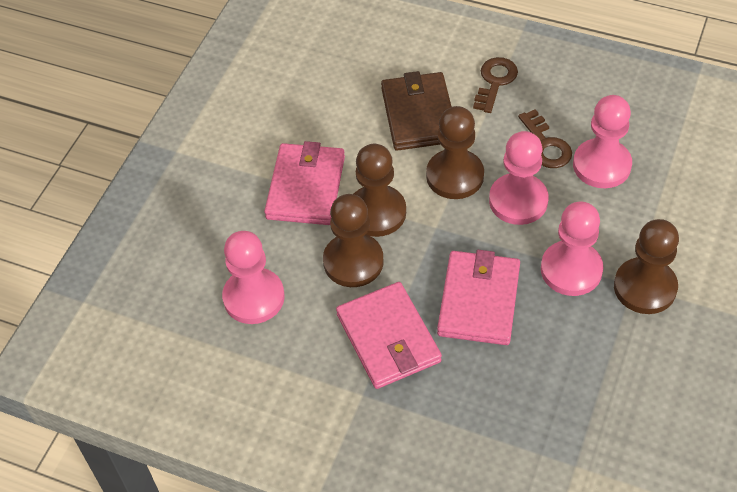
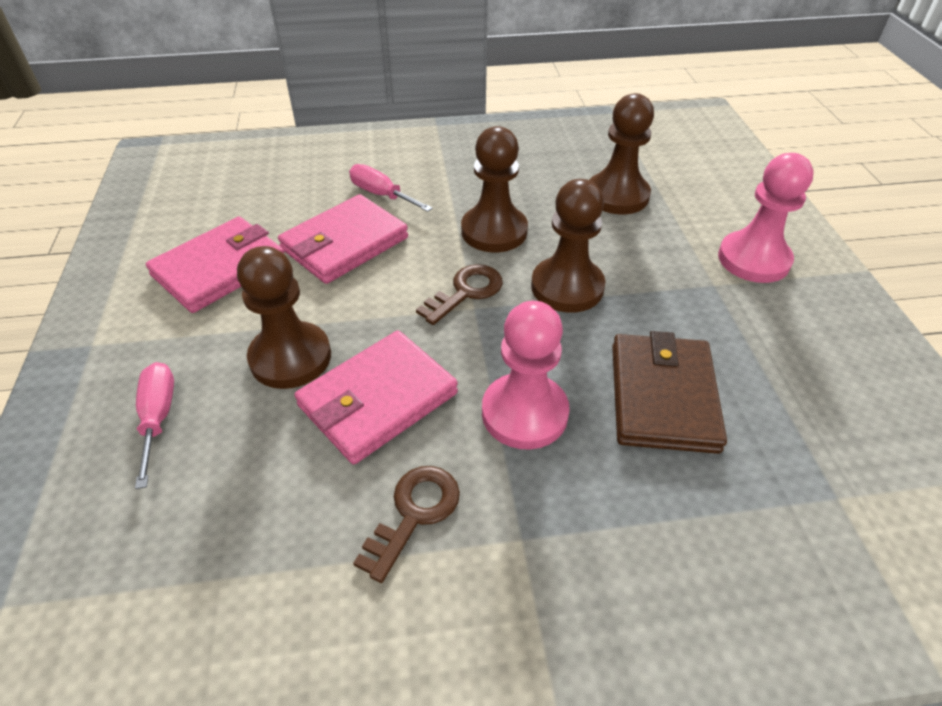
pink pawn: [222,231,285,324] [489,131,549,225] [541,202,603,296] [573,95,632,188] = 4 -> [482,301,570,449] [718,153,814,283] = 2
pink screwdriver: none = 0 -> [135,362,174,489] [349,164,433,212] = 2

